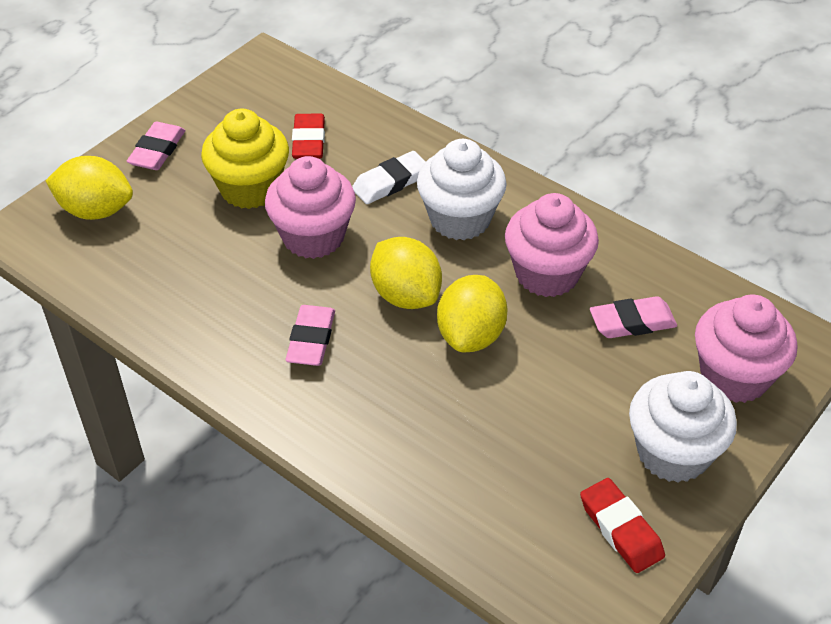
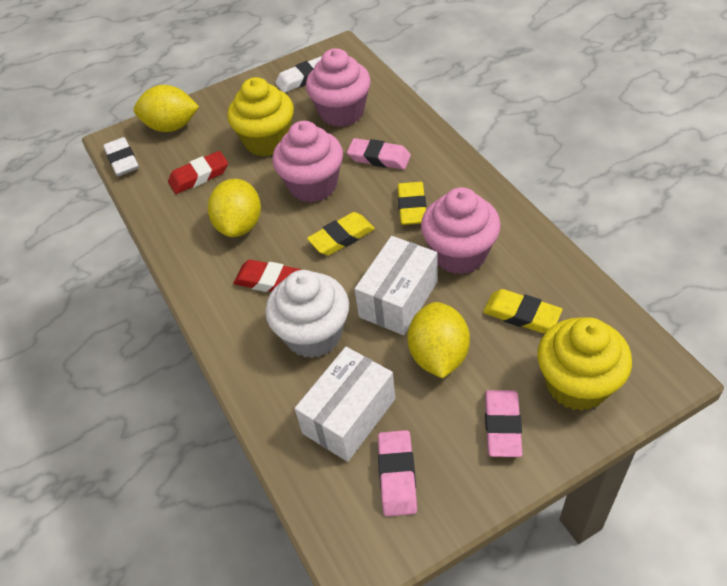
white box: none = 0 -> [295,347,395,462] [355,236,438,335] = 2
white cupcake: [417,139,507,240] [629,371,737,483] = 2 -> [265,270,349,358] = 1
white eraser: [352,151,426,204] = 1 -> [103,137,139,176] [275,56,322,93] = 2
yellow cupcake: [201,109,289,209] = 1 -> [227,77,294,156] [537,317,632,411] = 2
yellow eraser: none = 0 -> [307,212,375,255] [398,182,426,225] [483,289,562,333] = 3

